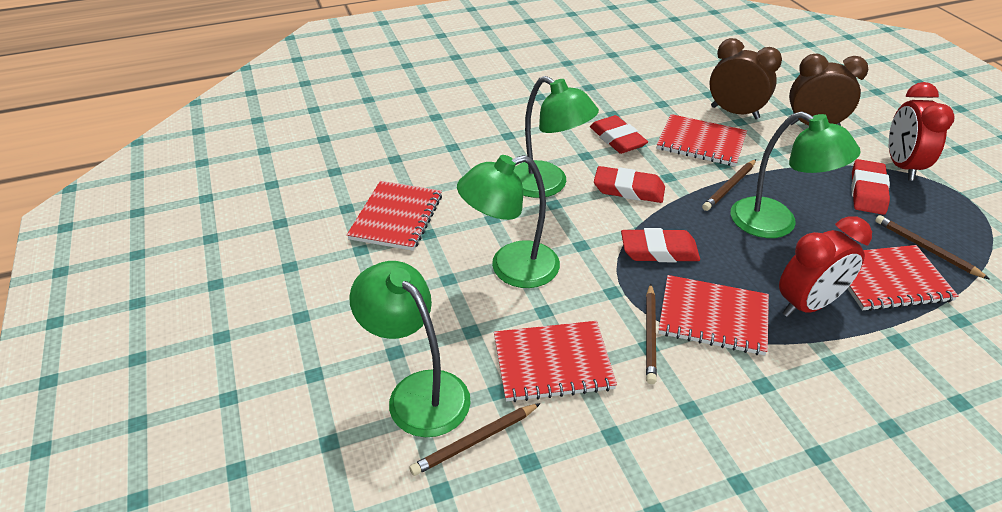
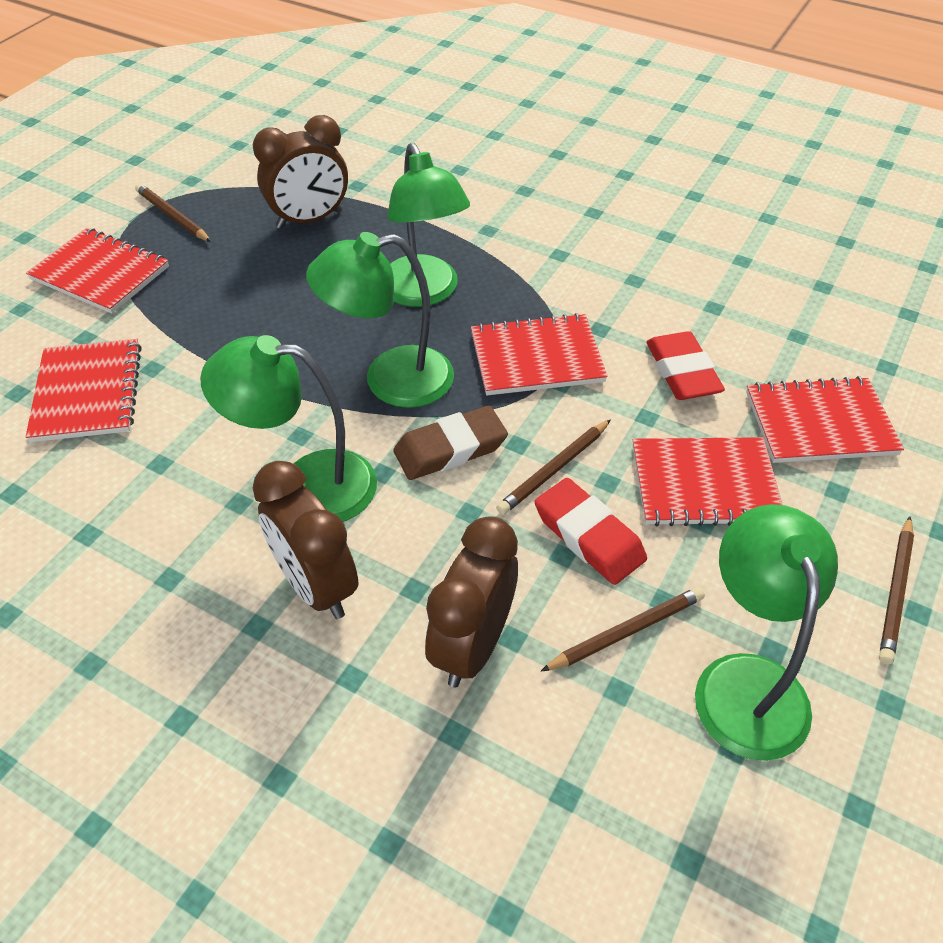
brown clock: [709,38,782,119] [789,54,869,126] = 2 -> [253,115,348,229] [253,461,359,619] [425,516,518,688] = 3
brown eraser: none = 0 -> [393,406,508,480] = 1
red clock: [779,216,872,317] [889,82,955,181] = 2 -> none = 0
red eraser: [590,115,648,154] [594,166,665,203] [621,228,700,262] [851,159,890,215] = 4 -> [535,478,647,585] [646,331,725,400] = 2

